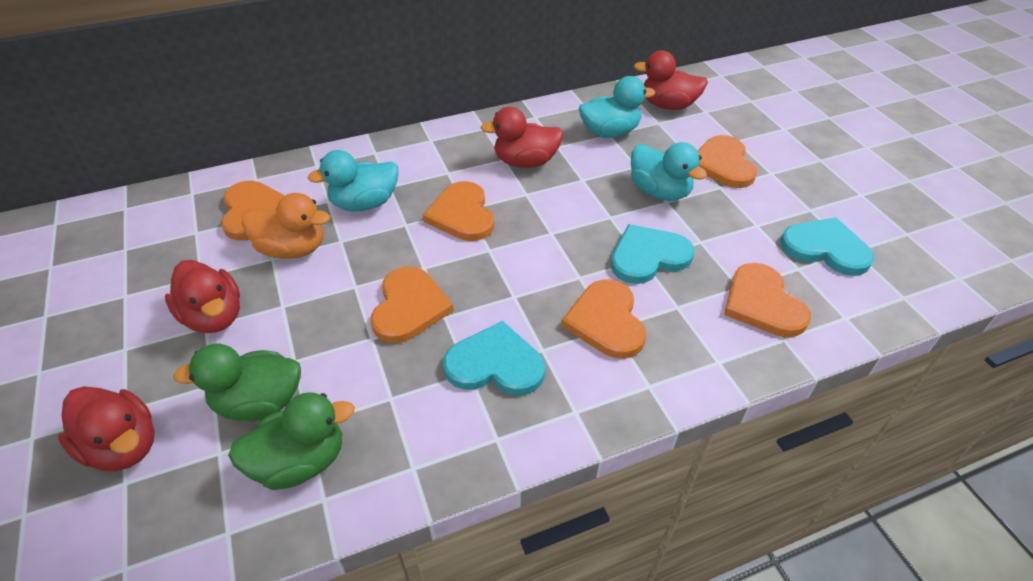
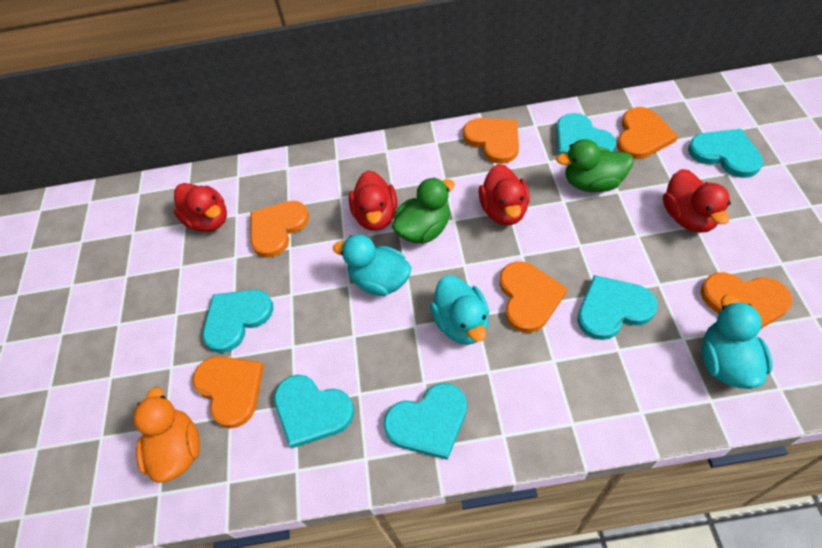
turquoise heart: [443,321,545,396] [611,224,695,284] [780,217,874,276] = 3 -> [203,289,274,353] [274,375,354,449] [383,383,467,460] [556,113,616,156] [577,275,657,340] [688,129,763,178] = 6

